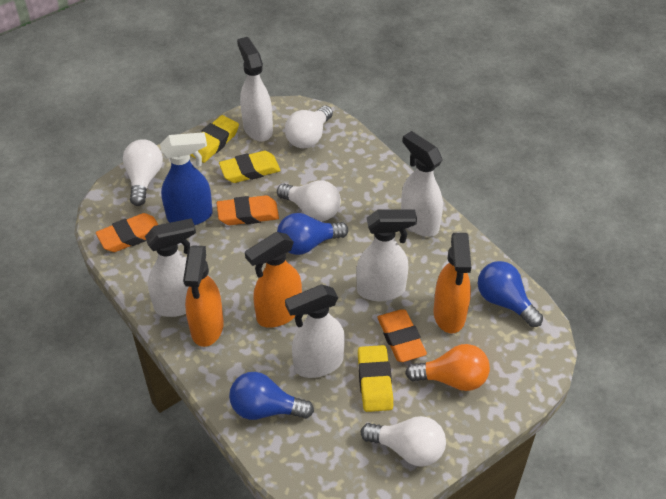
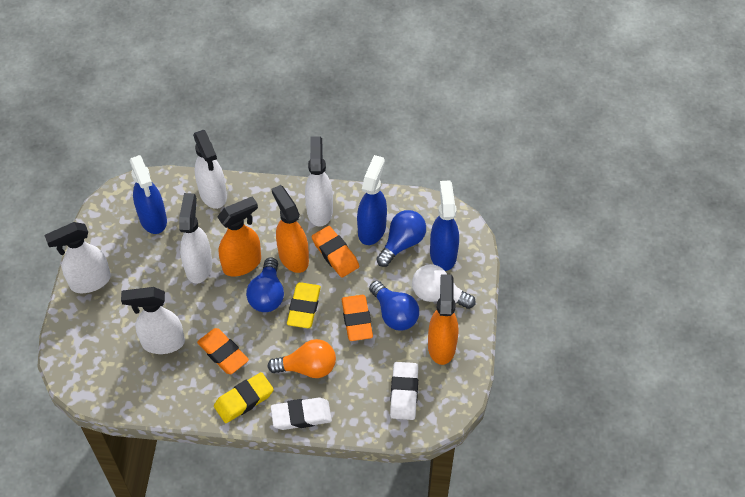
blue spray bottle: [160,132,213,225] = 1 -> [129,155,167,234] [357,155,387,245] [430,180,459,271] = 3
white eraser: none = 0 -> [271,397,332,430] [390,362,418,420] = 2
white light bulb: [123,139,163,206] [277,180,341,221] [285,106,333,148] [361,416,446,467] = 4 -> [412,264,476,309] = 1
yellow eraser: [190,115,239,163] [219,151,281,183] [358,345,393,412] = 3 -> [214,372,274,423] [287,282,321,328] = 2

